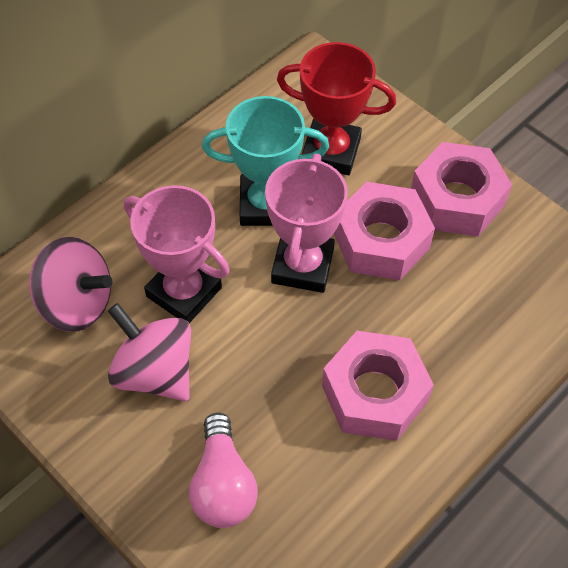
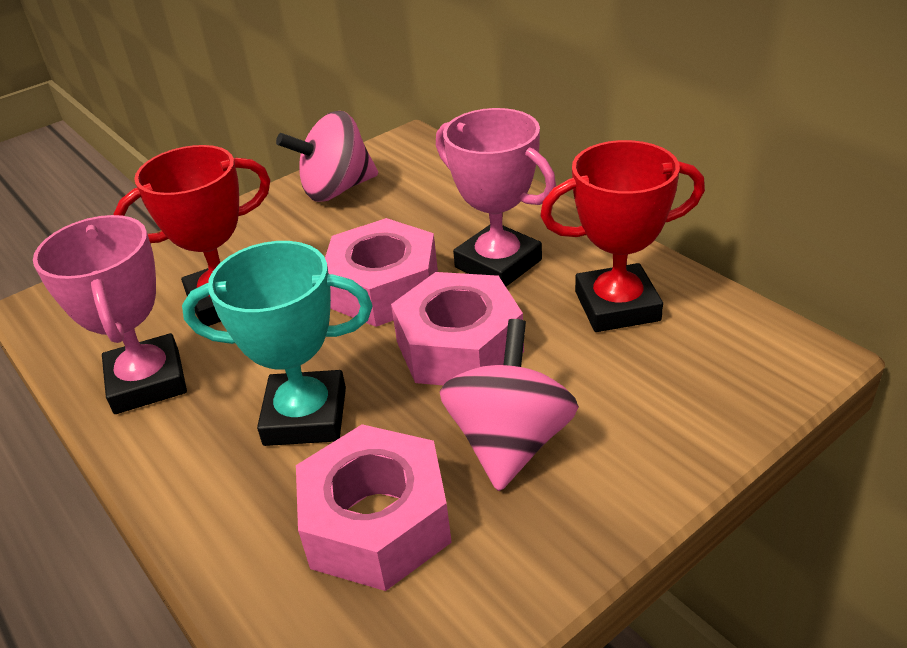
pink light bulb: [189,413,258,528] = 1 -> none = 0
red trophy: [277,42,396,175] = 1 -> [113,145,271,326] [540,140,705,332] = 2

